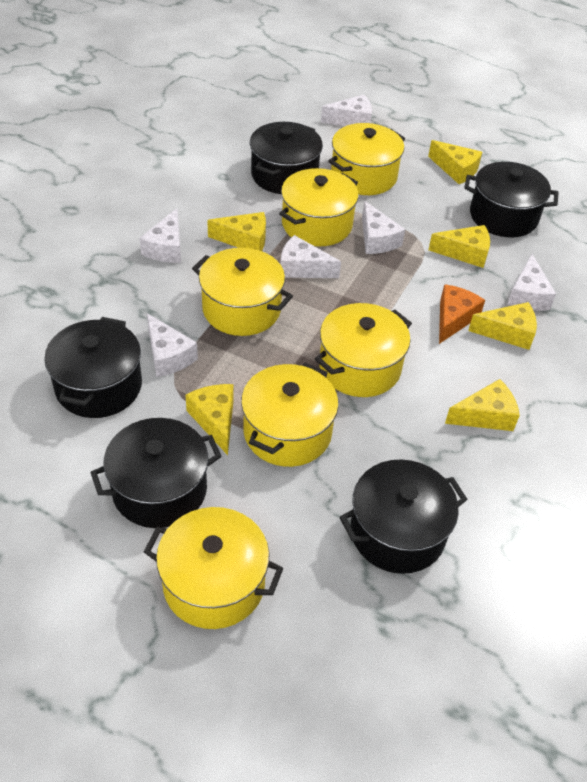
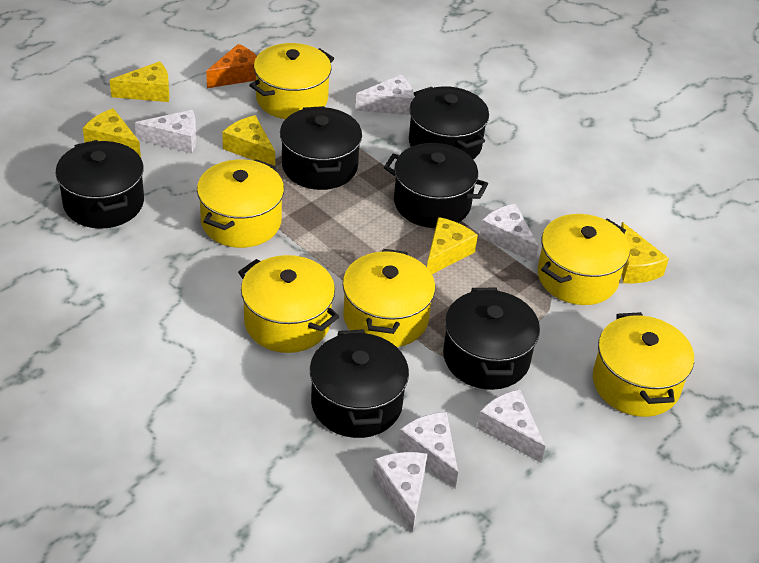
black pot: [44,317,142,418] [90,418,222,528] [250,122,323,194] [340,459,468,574] [464,162,558,237] = 5 -> [56,140,144,229] [280,106,362,190] [310,329,409,438] [384,143,488,228] [409,86,489,159] [443,288,540,390] = 6
yellow cheese: [186,384,234,455] [207,212,266,251] [428,140,482,184] [428,225,490,268] [445,379,520,431] [468,302,537,350] = 6 -> [83,108,141,157] [110,61,170,102] [222,115,275,166] [427,217,478,274] [621,222,669,284] = 5

